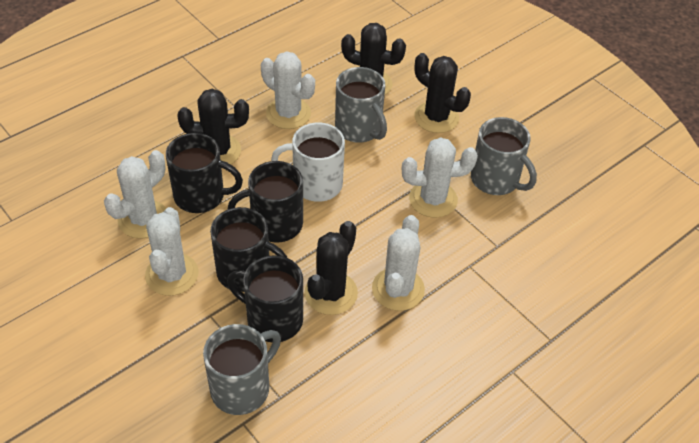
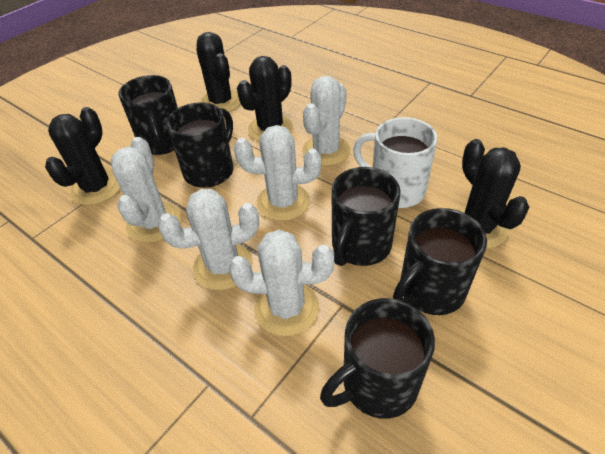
black mug: [166,133,243,213] [210,207,287,292] [227,161,303,243] [227,255,303,342] = 4 -> [118,75,178,155] [166,102,233,188] [320,298,435,419] [331,167,401,266] [393,208,487,315] = 5
grey mug: [203,324,281,415] [335,67,387,143] [471,117,537,195] = 3 -> none = 0

